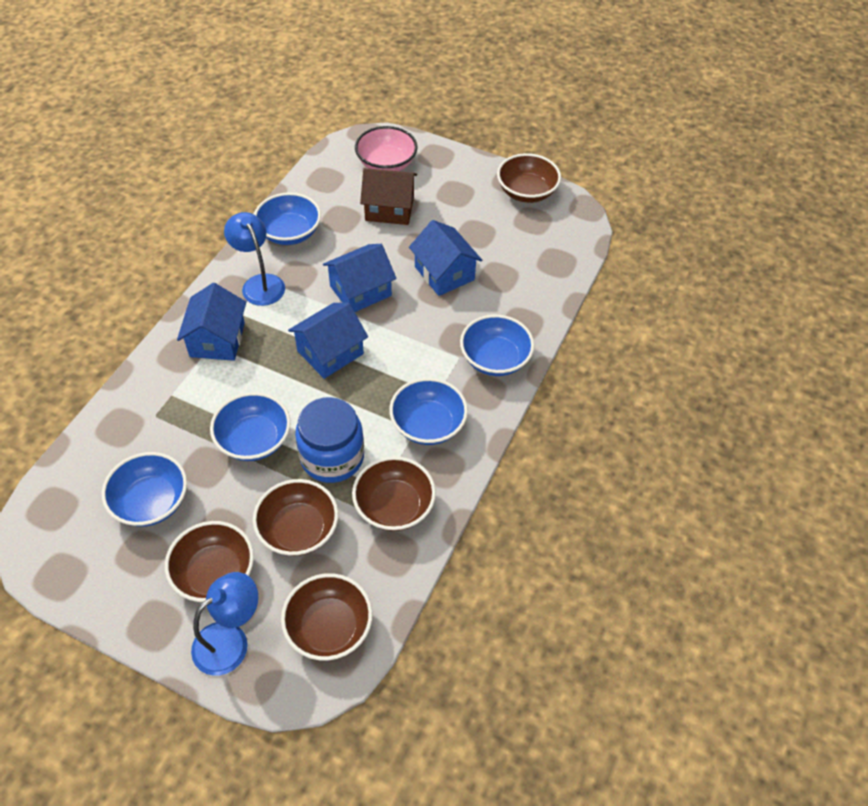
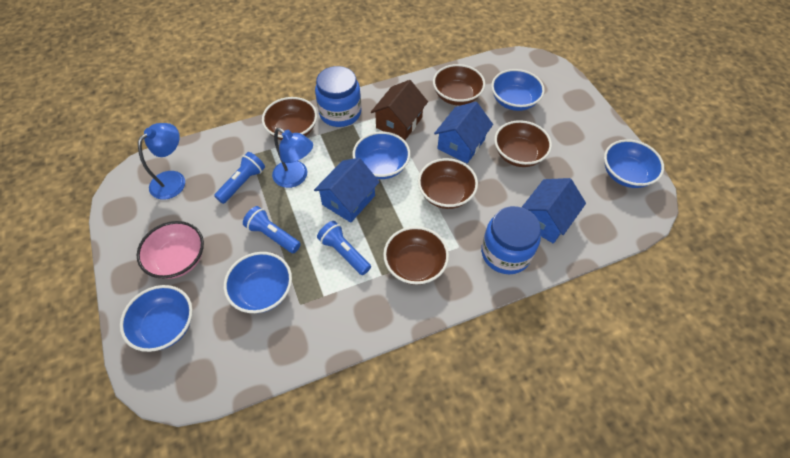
blue flashlight: none = 0 -> [214,152,265,204] [243,206,301,253] [317,221,371,275] = 3
blue house: [177,283,246,361] [288,303,368,379] [323,244,397,312] [409,220,482,296] = 4 -> [314,158,379,223] [434,102,493,163] [522,178,586,244] = 3
blue jar: [295,397,364,483] = 1 -> [315,66,361,127] [481,206,541,274] = 2

